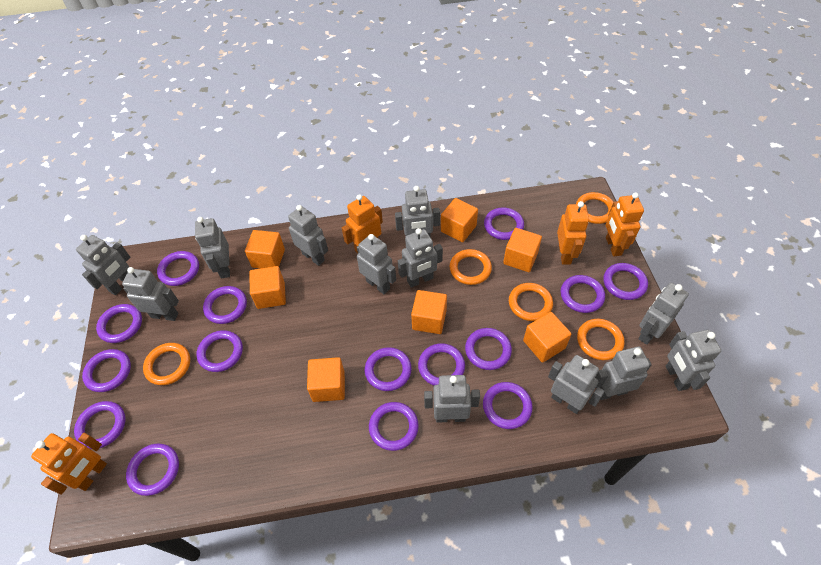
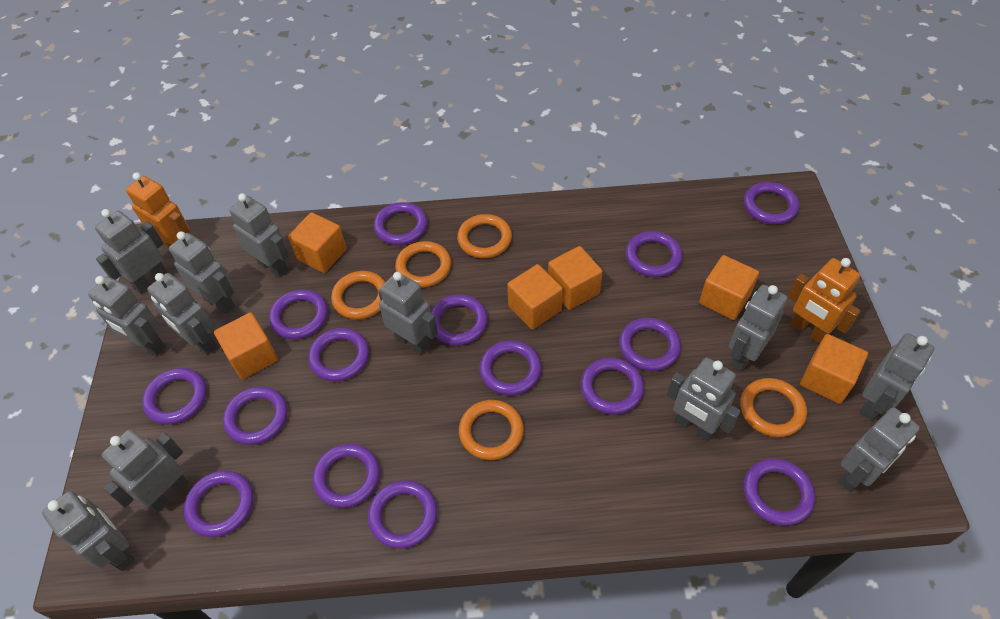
orange cube: [245,230,285,269] [249,266,286,309] [307,357,345,402] [411,290,447,334] [441,198,478,242] [503,228,542,272] [523,312,571,363] = 7 -> [214,312,278,380] [288,212,347,273] [507,264,563,330] [548,246,603,310] [699,255,759,320] [800,334,868,404] = 6
orange robot: [31,433,107,495] [342,194,383,254] [557,201,589,265] [606,192,644,256] = 4 -> [126,172,191,247] [788,258,861,343] = 2

